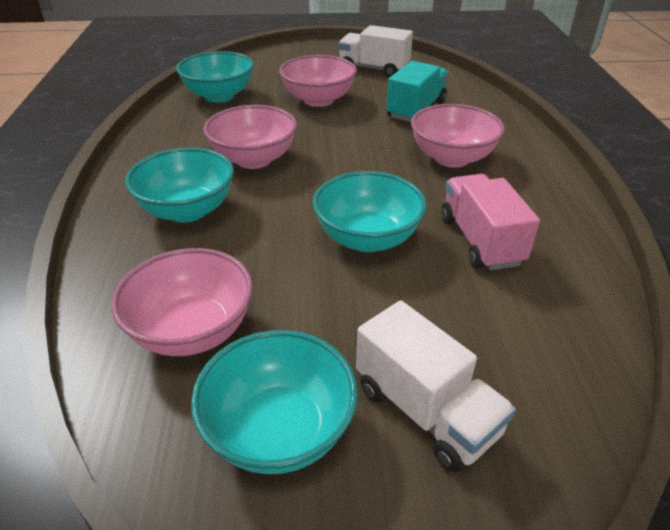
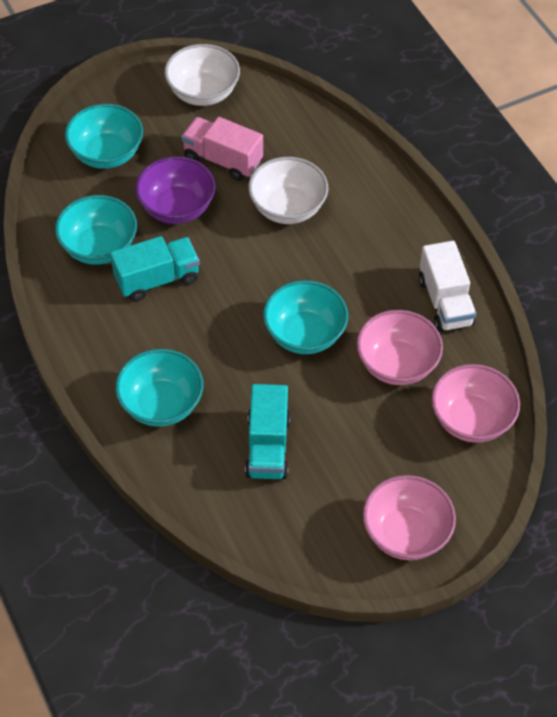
pink bowl: [111,248,253,356] [203,105,297,169] [279,55,357,107] [411,104,505,168] = 4 -> [357,310,443,385] [363,475,456,560] [431,364,520,443] = 3
purple bowl: none = 0 -> [135,156,216,224] = 1
turquoise truck: [387,61,448,122] = 1 -> [110,236,200,302] [245,384,290,479] = 2
white bowl: none = 0 -> [164,44,240,106] [248,157,328,224] = 2
white truck: [338,25,413,78] [356,301,516,472] = 2 -> [419,241,476,332] = 1

